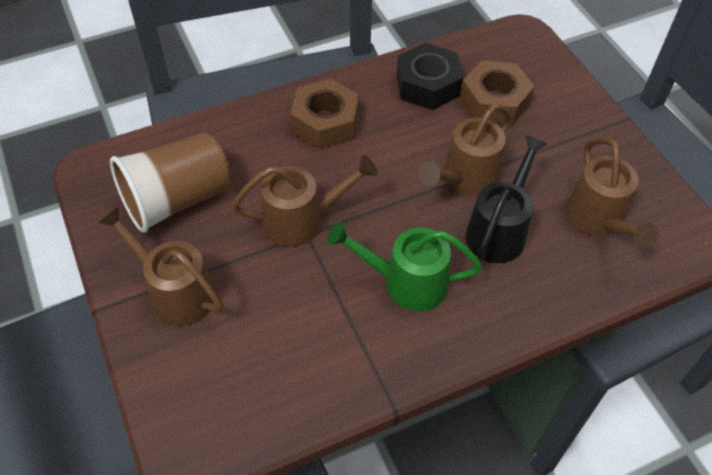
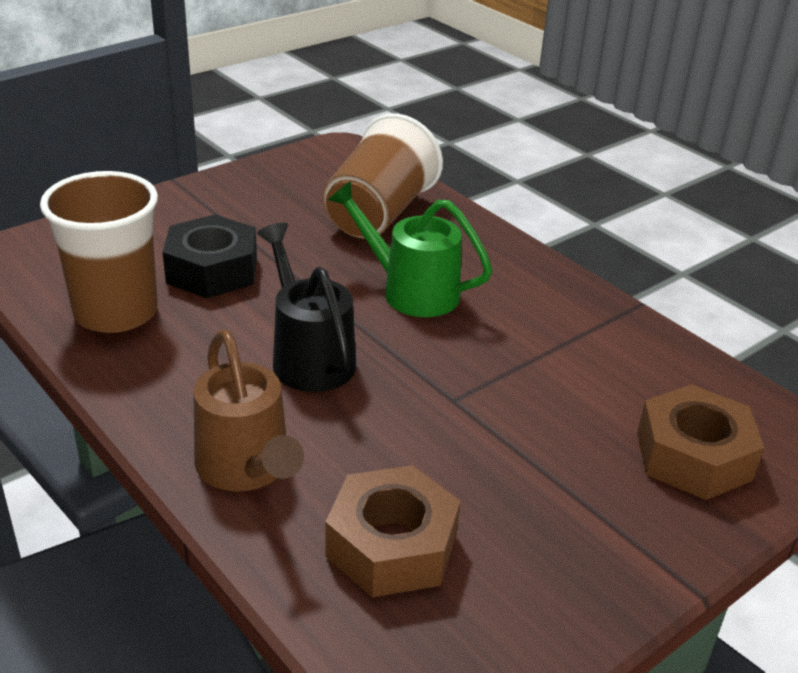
brown cup: [110,133,231,233] = 1 -> [40,171,158,333] [323,113,443,239] = 2
brown watering can: [98,206,223,326] [232,155,378,247] [418,104,512,195] [566,137,659,248] = 4 -> [194,330,304,492] = 1

